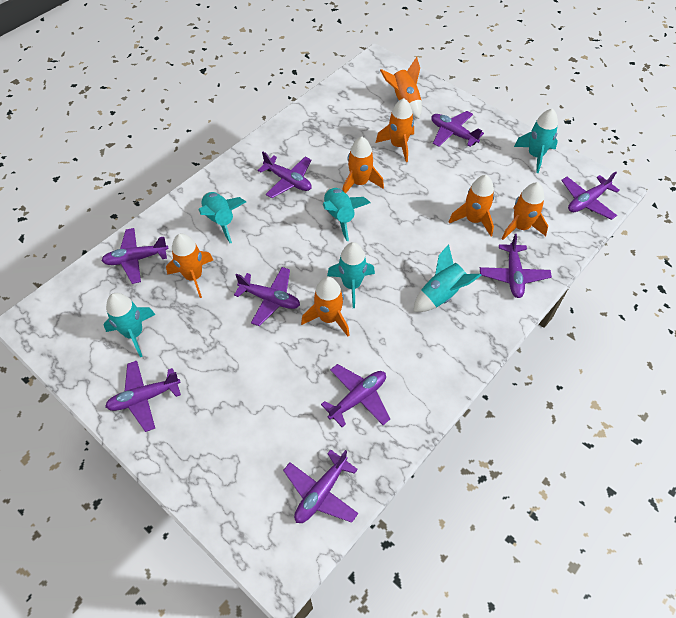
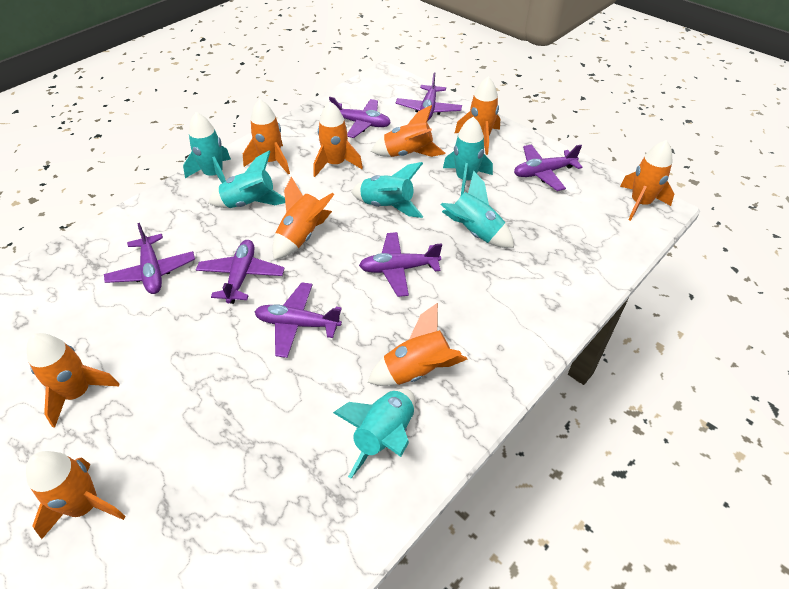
orange rocket: [166,233,213,298] [301,277,349,336] [342,137,384,193] [376,98,414,162] [380,57,422,119] [449,175,494,236] [502,182,548,240] = 7 -> [26,451,126,539] [27,333,119,428] [243,99,290,175] [272,177,334,260] [313,102,363,177] [368,303,468,386] [371,105,446,157] [454,77,500,155] [620,140,674,221] = 9
purple plane: [101,228,169,284] [105,361,181,432] [234,267,300,326] [258,152,312,198] [283,450,358,523] [321,364,390,427] [431,111,484,147] [480,234,552,298] [561,171,620,220] = 9 -> [104,223,195,294] [196,240,285,304] [255,282,342,358] [329,97,391,138] [359,232,442,297] [396,73,462,121] [514,144,583,191] = 7

